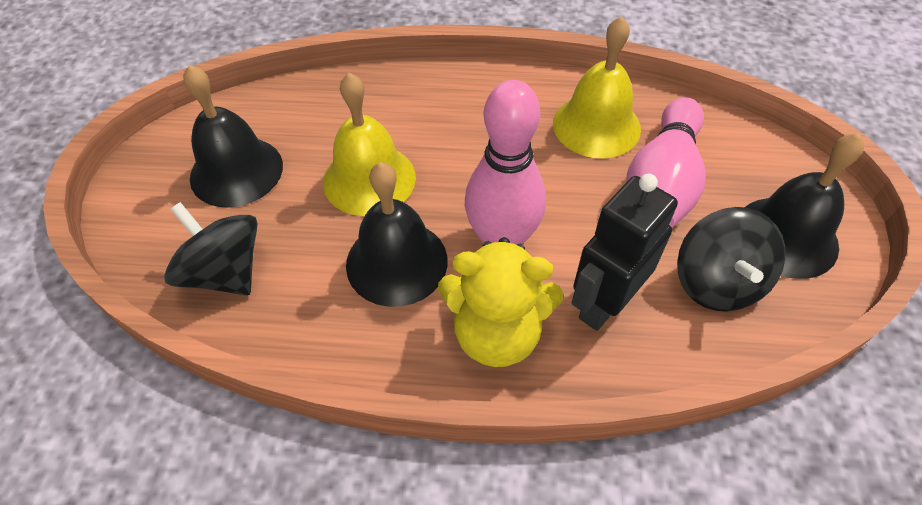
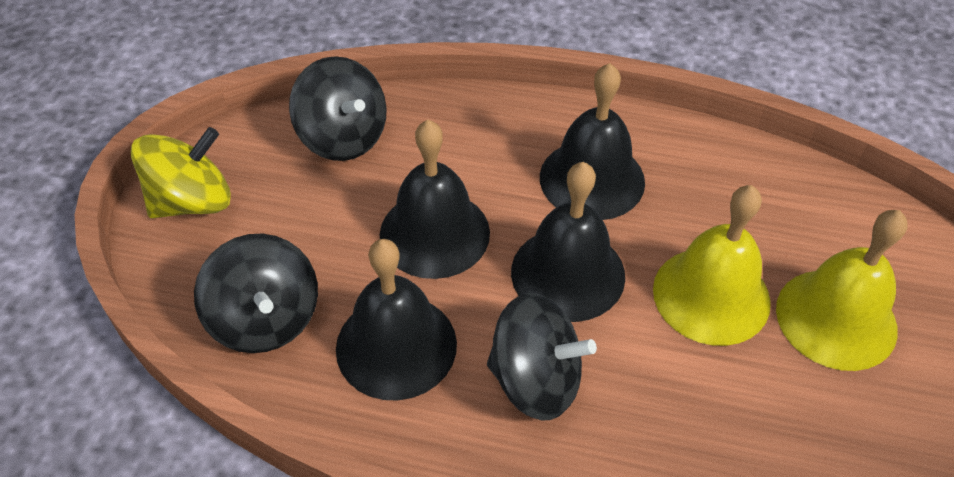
black bell: [183,65,283,208] [346,162,448,307] [745,133,864,279] = 3 -> [336,239,457,401] [380,120,490,279] [511,162,625,322] [540,63,645,220] = 4
black robot: [572,174,678,331] = 1 -> none = 0
black spinning top: [164,202,258,295] [677,207,785,311] = 2 -> [194,233,318,353] [289,56,387,161] [487,293,597,420] = 3
pink bowling pin: [465,80,546,245] [626,97,706,228] = 2 -> none = 0
yellow spinning top: none = 0 -> [131,127,231,218] = 1
yellow teddy bear: [438,237,563,367] = 1 -> none = 0

